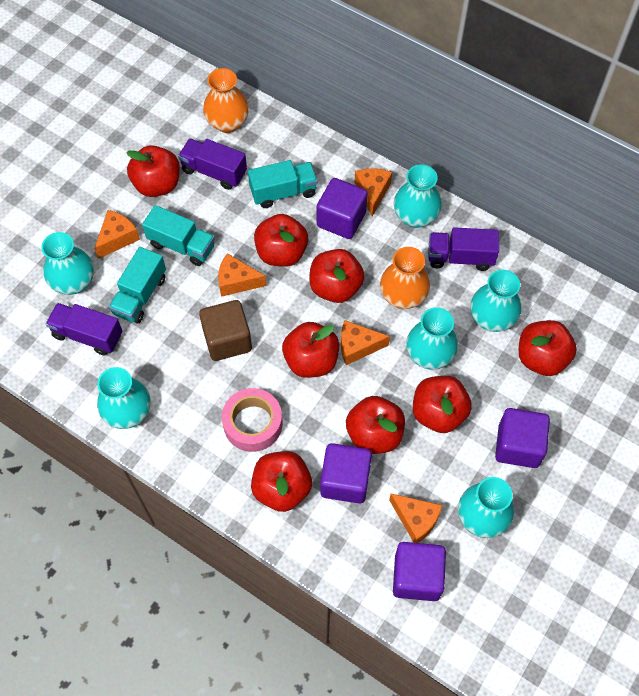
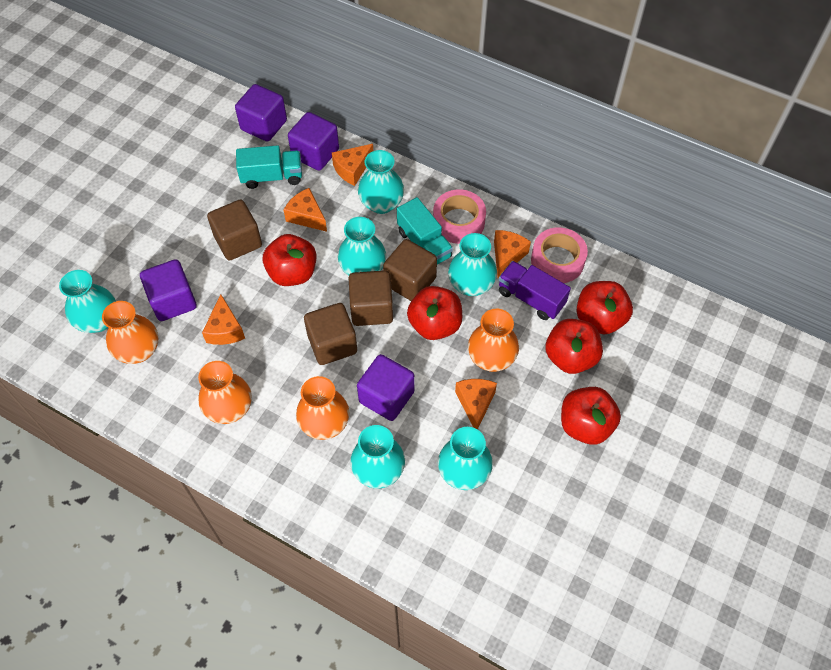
brown cube: [199,300,252,361] = 1 -> [207,199,262,261] [304,303,357,365] [349,270,393,326] [383,239,437,301] = 4
orange vase: [203,68,249,133] [380,247,430,309] = 2 -> [102,301,159,364] [198,361,252,424] [296,376,349,440] [468,309,519,372] = 4
pink tape: [222,388,283,452] = 1 -> [433,189,486,244] [531,227,588,283] = 2
purple truck: [46,303,122,355] [178,139,247,190] [428,227,499,271] = 3 -> [499,261,571,320] = 1
red apple: [126,145,180,197] [251,451,312,512] [254,214,308,267] [282,322,339,378] [309,249,365,303] [346,396,405,454] [413,376,472,433] [519,320,577,376] = 8 -> [263,234,316,286] [407,286,462,340] [546,319,603,374] [561,387,621,445] [576,281,633,334] = 5
turquoise truck: [109,247,166,323] [142,205,215,266] [248,160,318,208] = 3 -> [236,145,302,189] [397,197,453,265] = 2

